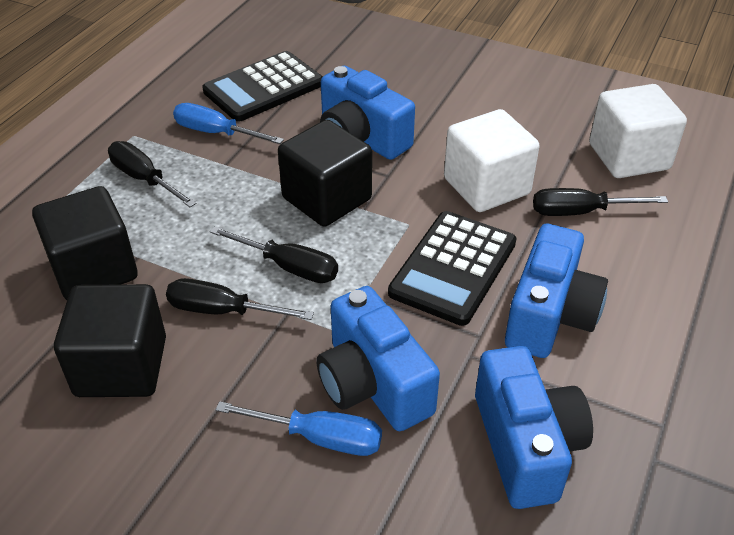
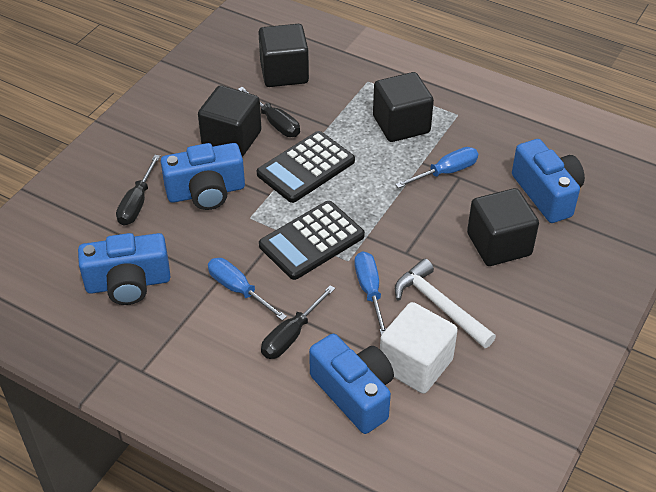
black cube: [32,186,138,300] [54,284,166,397] [278,120,372,227] = 3 -> [198,86,261,157] [258,24,309,87] [373,72,434,142] [467,188,539,266] = 4
black screwdriver: [108,141,197,207] [166,278,314,320] [210,226,338,283] [533,188,668,216] = 4 -> [116,155,160,225] [238,87,300,137] [261,285,335,359] = 3
blue screwdriver: [173,103,284,144] [216,401,382,456] = 2 -> [208,258,287,321] [354,251,386,335] [395,147,478,188] = 3
white cube: [444,109,539,212] [589,84,687,178] = 2 -> [380,302,458,394] = 1
white hammer: none = 0 -> [395,259,496,348] = 1

